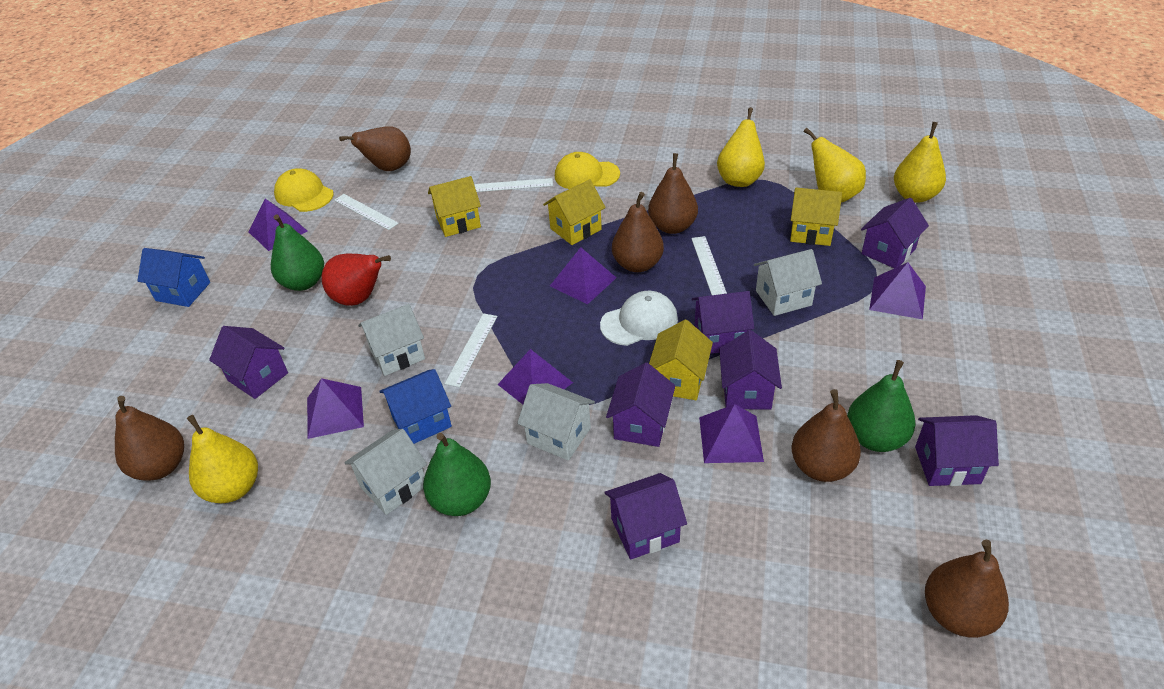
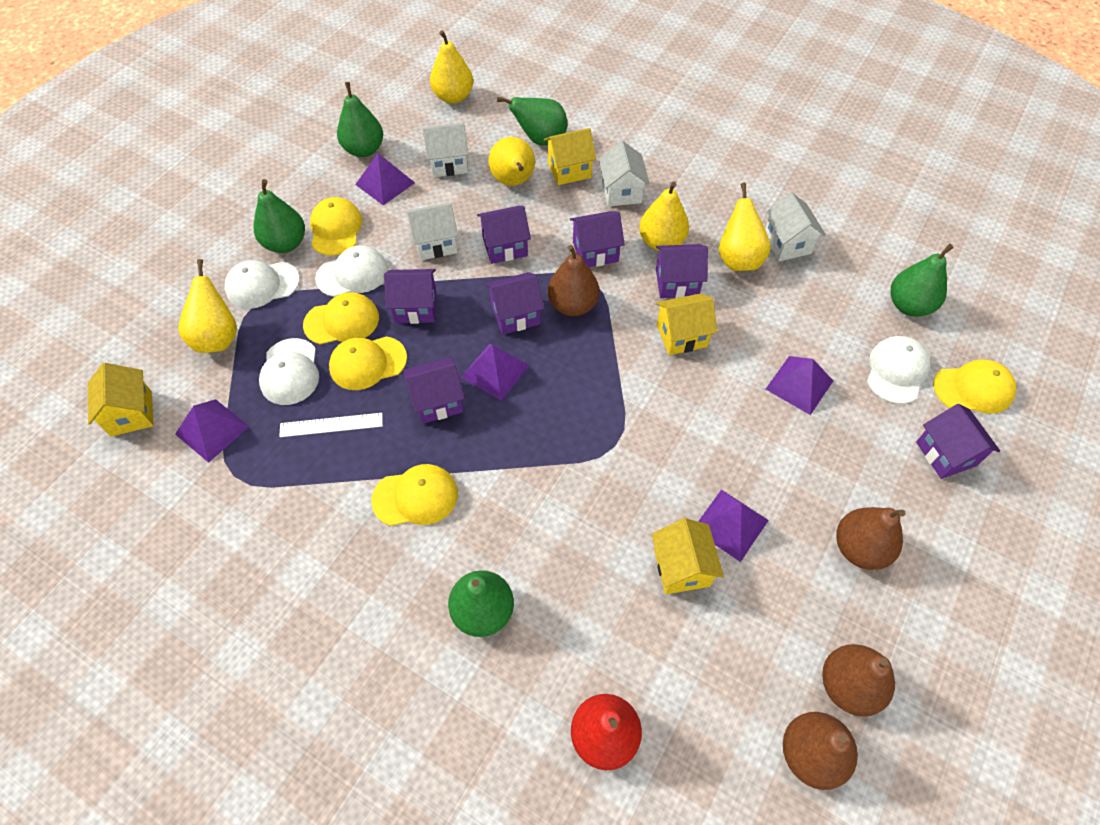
blue house: [137,248,210,307] [379,369,452,444] = 2 -> none = 0
brown pear: [115,396,184,481] [339,126,411,171] [612,192,664,272] [648,153,698,234] [791,389,861,482] [925,540,1009,638] = 6 -> [547,245,600,316] [783,712,858,790] [822,644,895,717] [836,507,906,570] = 4
green pear: [271,214,324,291] [423,433,491,516] [847,360,915,452] = 3 -> [254,179,305,253] [337,82,383,157] [448,570,514,637] [497,97,567,146] [890,244,954,317] = 5
purple pyramid: [248,199,307,251] [307,378,364,439] [497,349,573,404] [550,247,617,305] [699,404,764,463] [869,262,926,319] = 6 -> [175,399,249,463] [355,153,415,205] [461,343,530,401] [698,490,769,562] [766,356,833,415] = 5
white cap: [600,291,678,346] = 1 -> [225,260,300,309] [259,338,319,405] [315,246,388,297] [867,336,930,404] = 4
white ruler: [334,194,399,230] [445,313,497,387] [474,178,553,192] [691,236,727,295] = 4 -> [279,413,383,437] = 1
yellow cap: [274,168,334,212] [555,152,620,189] = 2 -> [303,292,379,344] [310,197,363,256] [329,336,407,390] [371,464,458,526] [933,360,1016,414] = 5
yellow pear: [187,415,258,503] [717,107,765,187] [804,128,866,202] [894,122,946,203] = 4 -> [178,259,237,353] [430,30,473,104] [488,137,535,186] [639,181,689,251] [719,182,771,271] = 5

